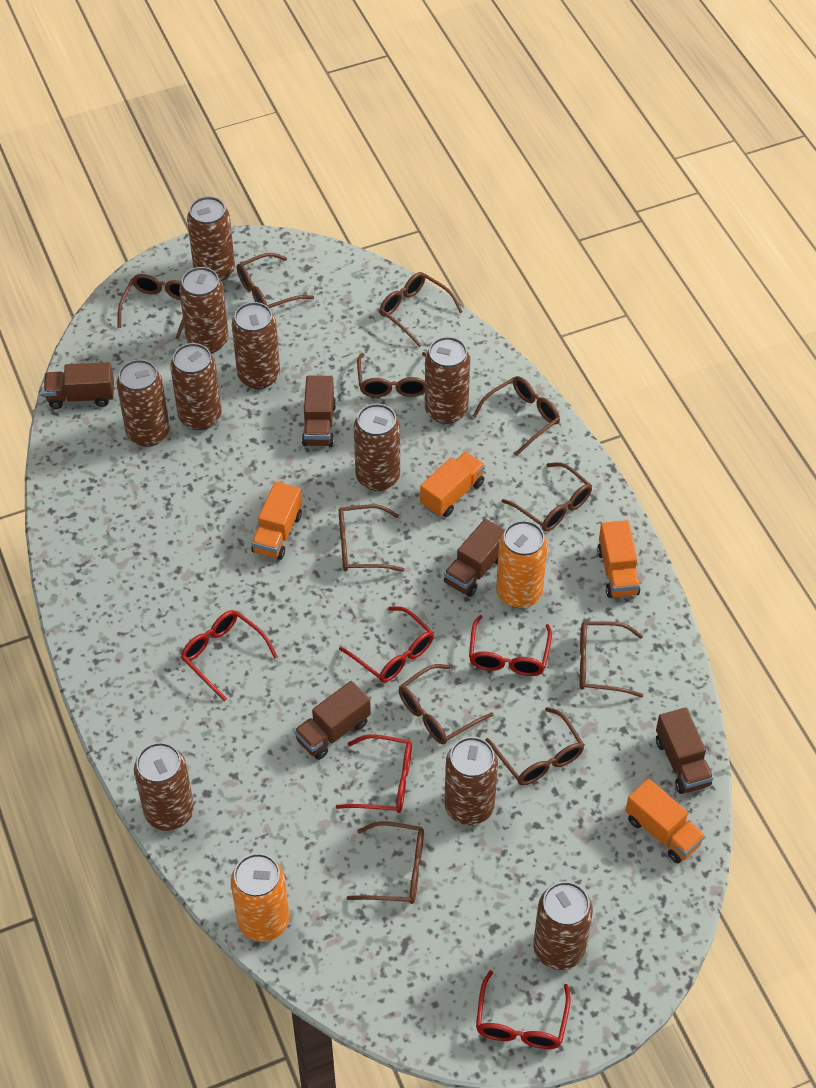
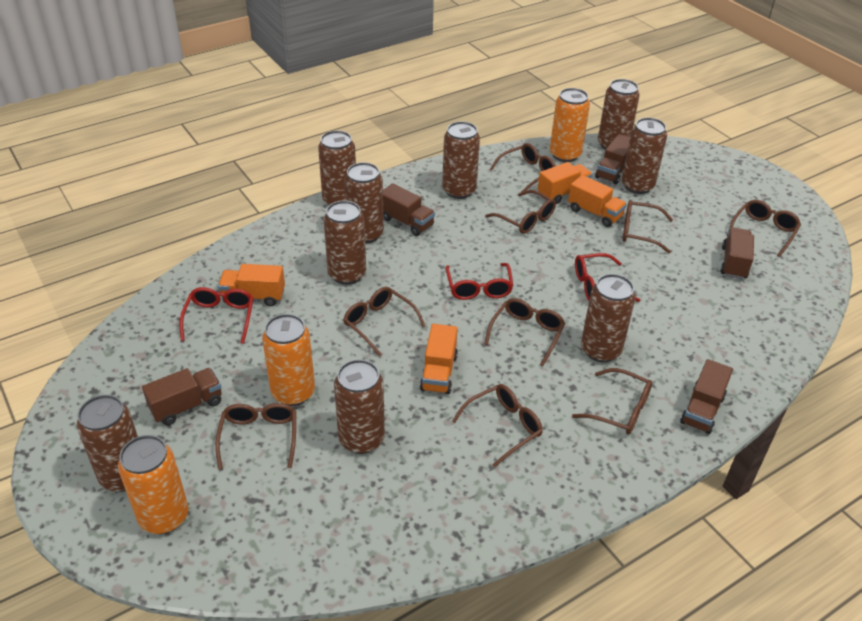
brown can: [116,359,170,447] [134,742,194,831] [170,343,222,430] [179,267,229,353] [187,196,235,281] [232,302,280,389] [354,404,400,491] [425,337,470,424] [444,737,498,825] [533,881,593,970] = 10 -> [77,395,138,492] [318,130,356,206] [324,200,366,285] [334,359,385,454] [344,162,384,244] [442,121,480,199] [581,274,636,362] [598,79,640,150] [622,117,667,194] = 9
brown glasses: [117,274,184,340] [237,253,314,308] [339,504,405,572] [347,821,424,904] [357,352,426,397] [379,272,463,347] [399,664,493,744] [473,376,560,456] [485,707,584,785] [502,462,592,532] [579,621,643,697] = 11 -> [215,403,296,470] [343,287,425,357] [452,384,543,467] [484,298,565,366] [485,190,556,234] [490,143,556,193] [572,368,652,435] [622,200,673,253] [727,200,801,257] = 9
orange can: [231,853,289,942] [496,520,548,608] = 2 -> [118,435,188,534] [262,314,315,406] [550,88,590,162] = 3
red glasses: [181,610,278,701] [336,734,412,813] [339,606,434,683] [469,615,552,676] [476,970,571,1049] = 5 -> [179,287,254,344] [445,263,513,300] [575,253,640,302] = 3

